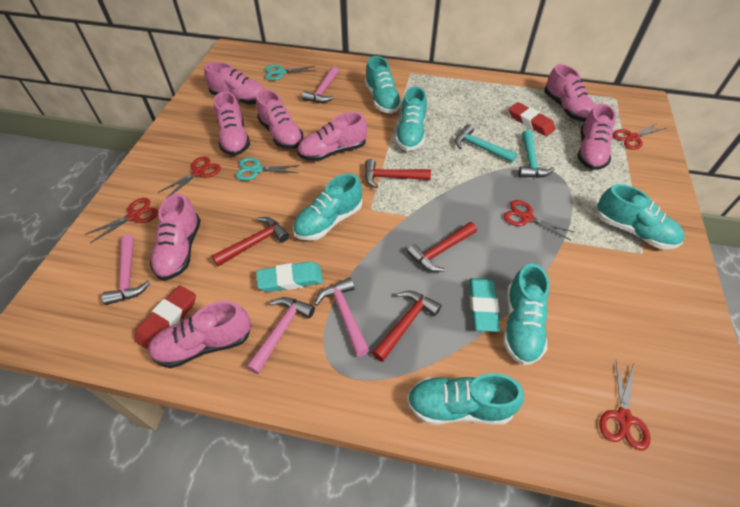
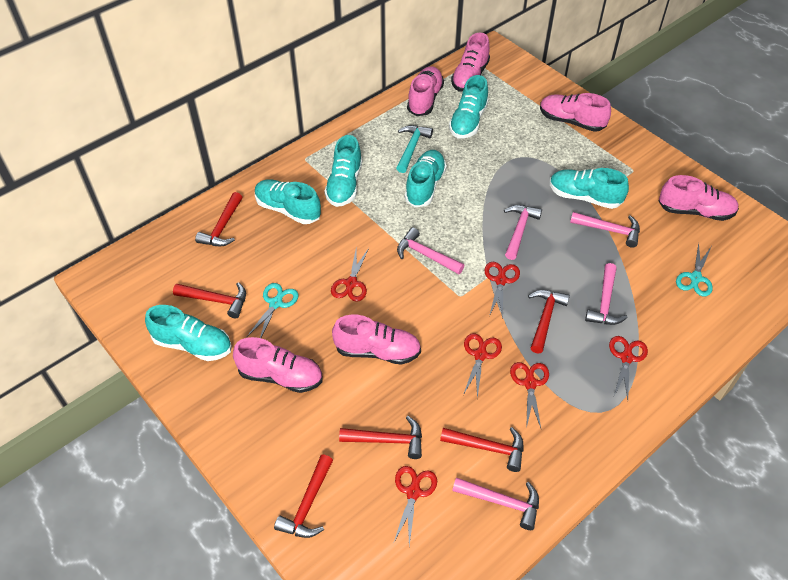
pink hammer: [102,235,150,305] [246,297,315,374] [302,66,339,103] [314,277,369,357] = 4 -> [397,227,465,274] [452,477,539,530] [504,205,542,260] [570,212,640,248] [585,263,628,325] = 5
pink shoe: [148,301,251,368] [150,193,201,281] [204,62,265,104] [214,91,250,156] [256,89,303,149] [297,112,367,161] [544,64,595,122] [577,104,616,170] = 8 -> [233,337,323,393] [332,315,421,365] [407,66,444,116] [451,33,490,92] [540,93,611,132] [658,175,739,221] = 6
red eraser: [134,285,196,350] [509,102,556,136] = 2 -> none = 0
red hammer: [212,217,289,267] [365,159,431,188] [372,291,441,362] [407,222,477,272] = 4 -> [173,282,246,318] [195,192,242,246] [274,455,333,538] [339,416,422,459] [440,427,523,472] [528,290,570,354] = 6
red scissors: [86,198,158,243] [159,156,221,198] [503,200,574,240] [599,360,650,451] [613,122,666,150] = 5 -> [331,248,369,302] [393,466,437,546] [463,333,502,398] [484,262,520,319] [510,362,549,429] [609,336,648,400] = 6
turquoise eraser: [256,262,323,292] [469,278,500,332] = 2 -> none = 0
turquoise hammer: [455,124,517,163] [518,130,554,178] = 2 -> [396,125,433,173] = 1

